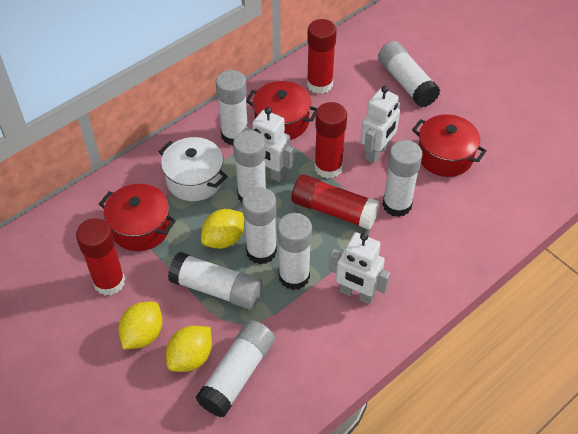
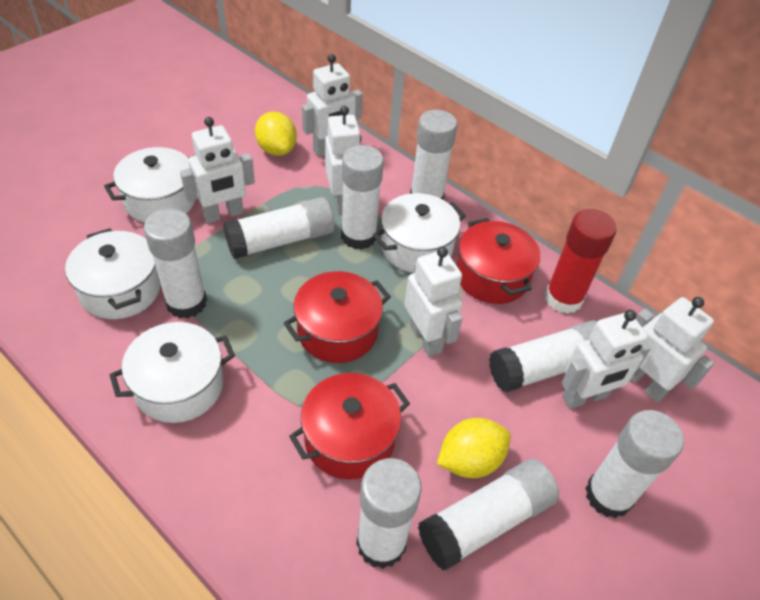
red glue stick: [76,218,125,295] [292,175,380,230] [307,19,337,94] [314,102,347,179] = 4 -> [545,209,617,314] = 1
white pot: [158,137,228,201] = 1 -> [65,228,161,319] [104,147,195,222] [110,322,235,423] [373,193,466,273] = 4
white robot: [242,107,294,182] [329,232,390,305] [361,86,400,163] = 3 -> [180,117,255,223] [302,54,363,157] [325,106,361,214] [404,247,463,357] [561,310,651,409] [630,297,714,402] = 6
yellow lemon: [118,301,163,349] [166,326,212,372] [201,209,244,249] = 3 -> [255,112,297,156] [437,418,511,478] = 2

